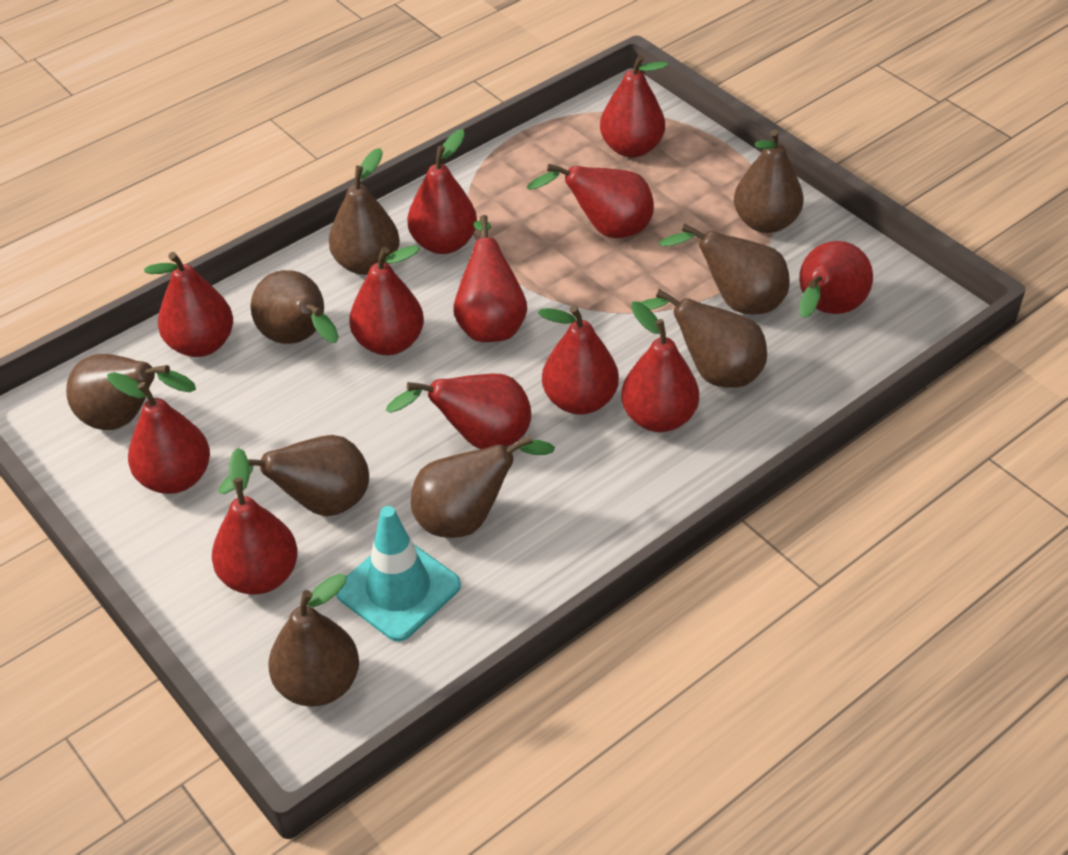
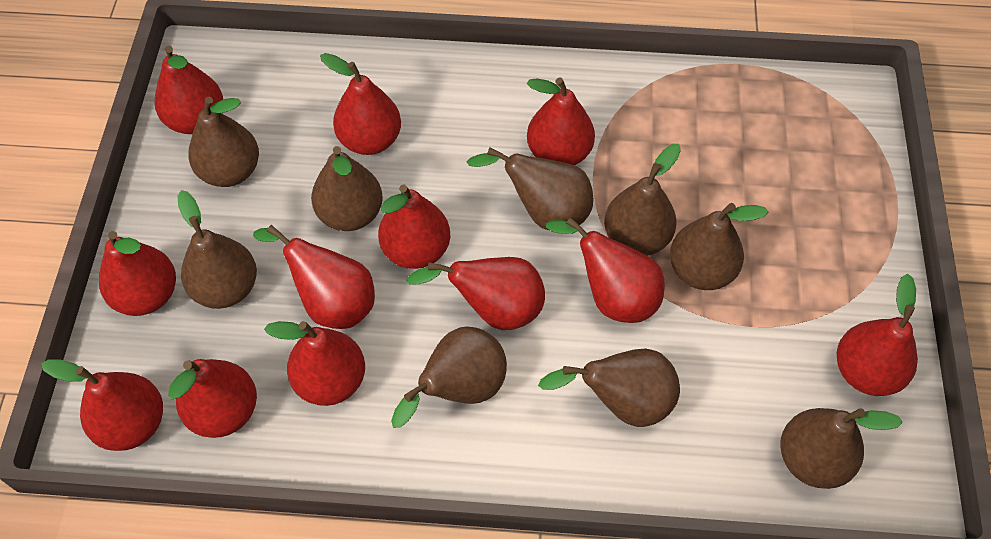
turquoise traffic cone: [336,506,461,642] = 1 -> none = 0

